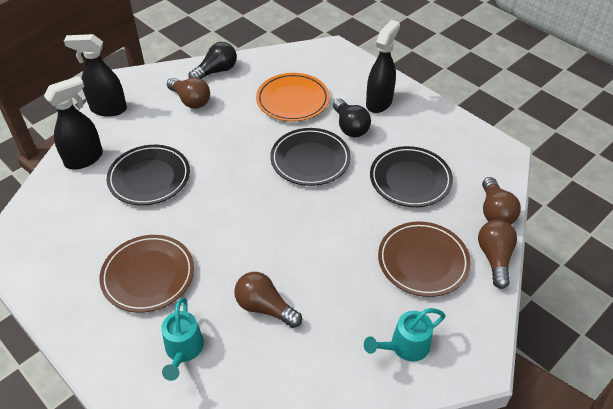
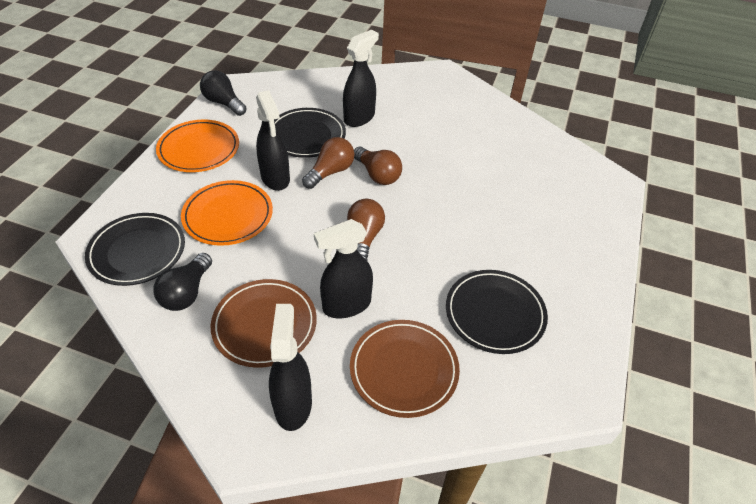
black spray bottle: [44,76,103,170] [64,34,127,117] [366,20,400,113] = 3 -> [256,90,290,191] [269,304,312,431] [314,219,373,318] [343,29,379,127] = 4
brown light bulb: [167,78,210,109] [234,272,302,328] [478,220,517,289] [482,177,521,225] = 4 -> [302,137,355,189] [347,199,385,261] [354,147,402,185] = 3
orange plate: [256,73,330,122] = 1 -> [156,119,239,172] [181,180,273,246] = 2
turquoise watering can: [161,297,204,381] [364,308,445,362] = 2 -> none = 0

